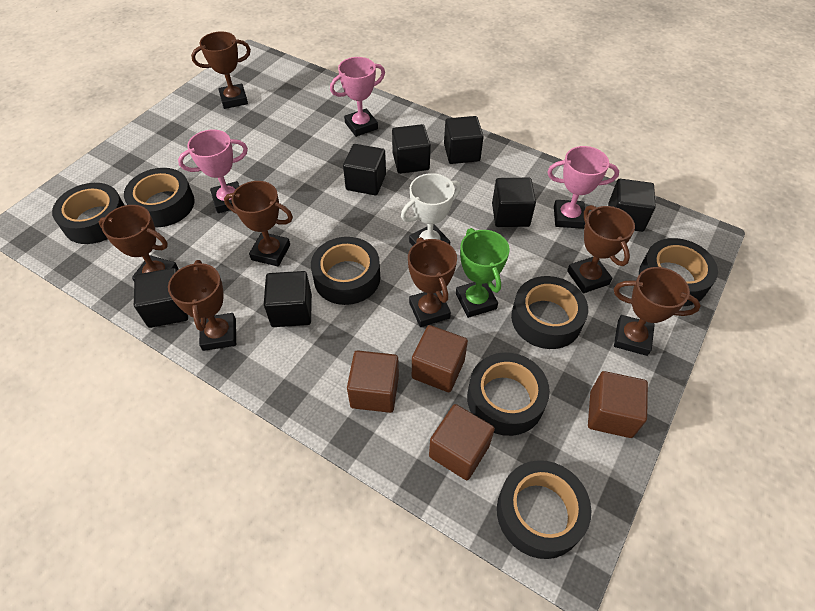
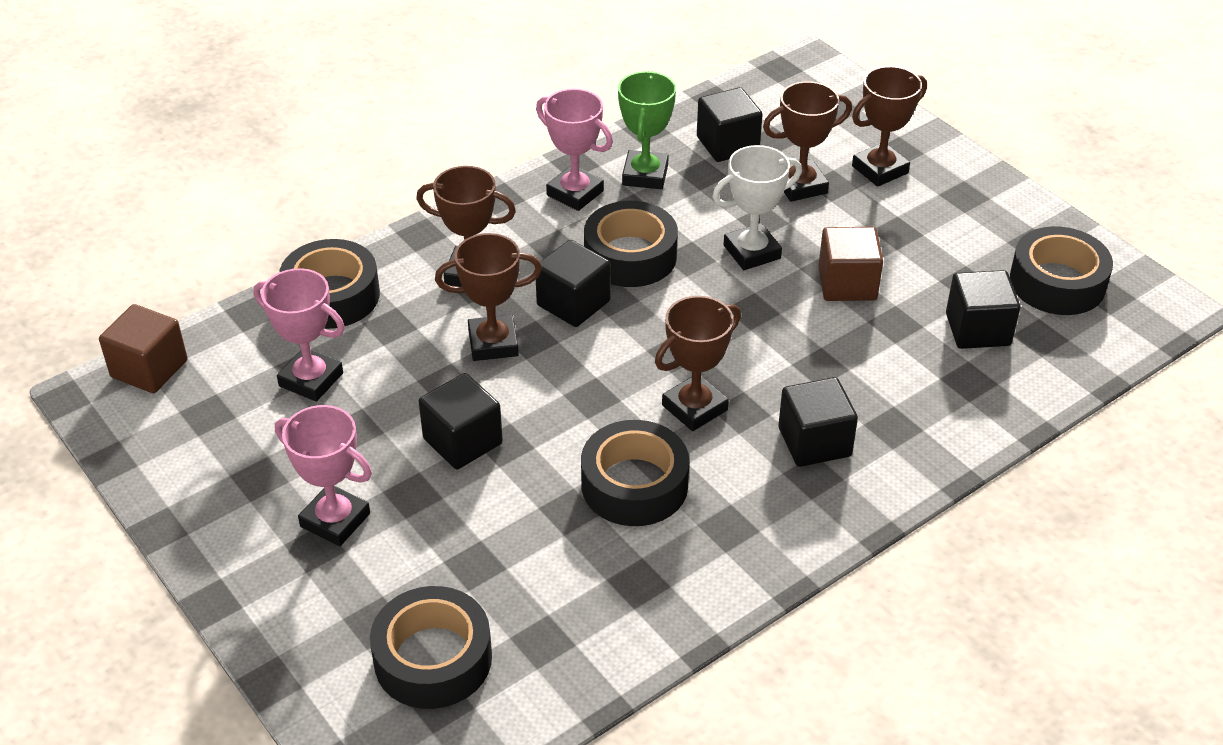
black cube: [134,268,188,328] [264,271,312,327] [343,144,386,195] [392,124,431,174] [444,116,484,164] [492,178,536,227] [608,179,656,232] = 7 -> [419,373,503,470] [536,240,610,327] [697,87,763,162] [778,377,858,467] [946,270,1020,349] = 5
black tape: [52,183,125,244] [124,168,195,227] [311,237,380,305] [467,352,550,436] [497,460,591,559] [511,276,588,349] [639,238,718,306] = 7 -> [279,239,380,329] [370,586,492,709] [581,420,689,526] [584,201,678,287] [1010,226,1113,315] = 5
brown cube: [347,350,399,413] [412,325,468,392] [429,404,495,480] [588,371,648,438] = 4 -> [99,304,188,393] [818,227,883,301] = 2
brown trophy: [99,205,179,281] [168,260,236,351] [191,32,251,109] [224,181,293,267] [408,237,457,327] [567,205,635,293] [614,267,701,356] = 7 -> [416,166,516,287] [435,233,542,361] [655,296,741,431] [763,81,852,202] [852,66,927,187] = 5

